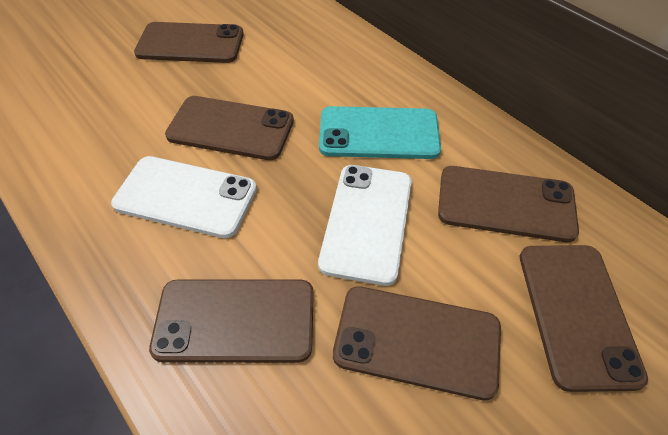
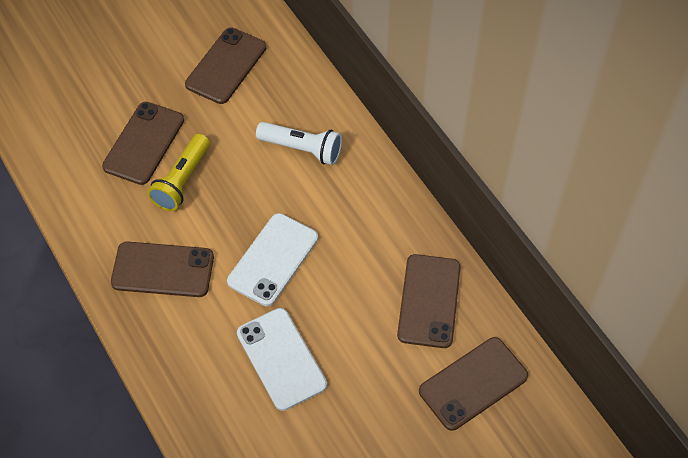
brown phone: [134,22,244,63] [149,279,314,363] [165,96,294,160] [333,286,501,400] [438,166,579,242] [520,245,648,392] = 6 -> [102,102,184,185] [111,241,214,297] [185,27,266,104] [397,254,461,348] [419,337,528,431] = 5
turquoise phone: [319,106,441,159] = 1 -> none = 0
white flashlight: none = 0 -> [256,122,342,165] = 1
yellow flashlight: none = 0 -> [147,134,210,211] = 1

